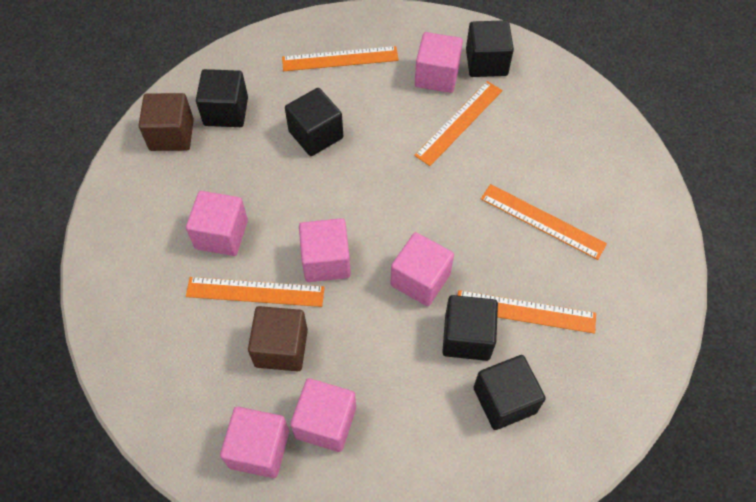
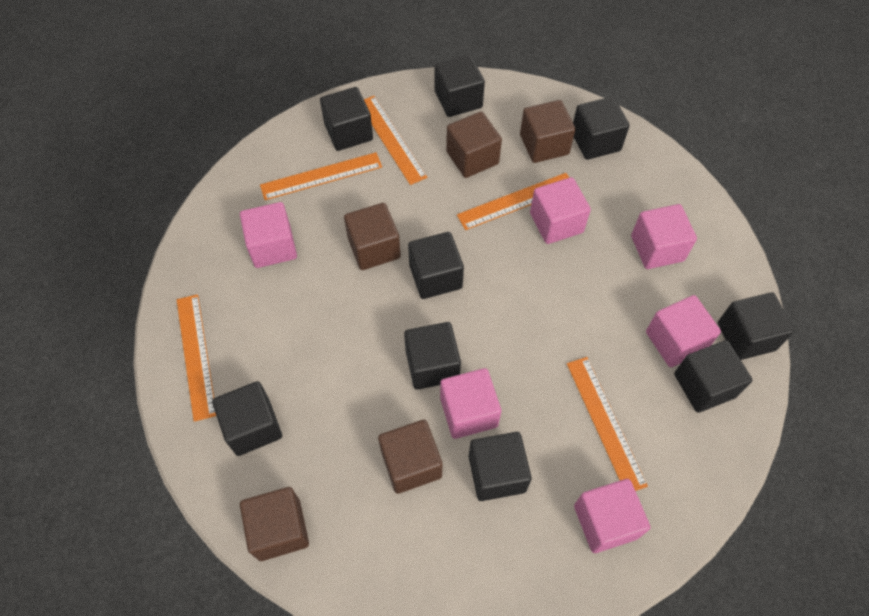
black cube: [196,69,248,127] [285,88,343,156] [442,295,498,361] [466,20,514,77] [473,355,546,430] = 5 -> [212,381,282,456] [320,87,373,151] [404,322,461,390] [408,232,464,299] [435,55,485,117] [469,432,532,501] [573,96,630,160] [674,340,752,413] [718,292,794,360] = 9
brown cube: [139,93,194,151] [248,306,308,371] = 2 -> [240,487,309,561] [344,203,401,270] [378,420,443,494] [446,112,502,178] [520,100,575,163] = 5

